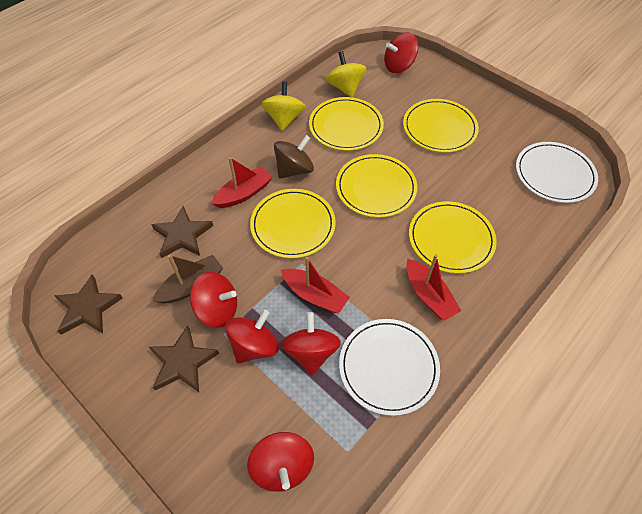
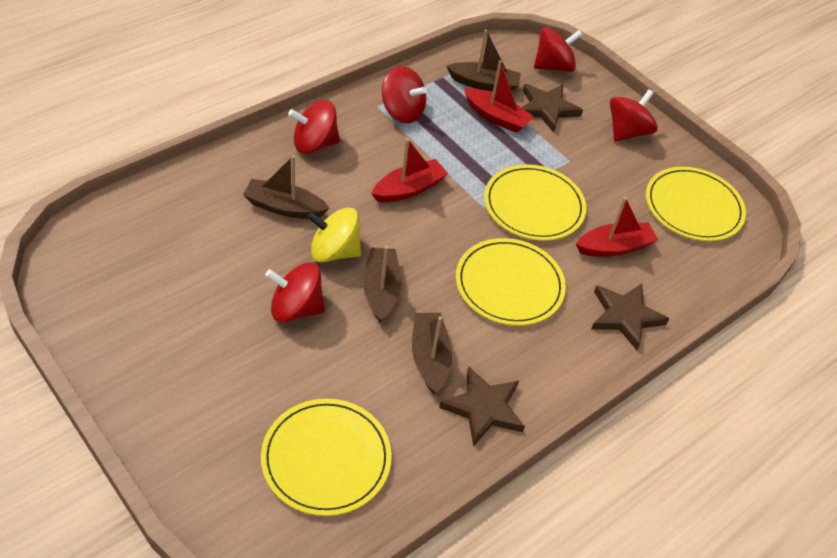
brown boat: [152,255,223,304] = 1 -> [243,155,330,219] [363,246,401,323] [412,313,452,394] [447,29,521,91] = 4
brown spinning top: [274,135,314,179] = 1 -> none = 0
white plate: [339,319,440,416] [516,142,598,203] = 2 -> none = 0
yellow plate: [250,189,336,258] [309,97,384,151] [336,154,417,218] [403,99,479,153] [409,201,497,274] = 5 -> [261,399,392,516] [456,238,566,326] [484,165,586,241] [646,167,746,241] = 4
yellow spinning top: [261,81,306,131] [326,51,367,97] = 2 -> [307,207,362,263] = 1

